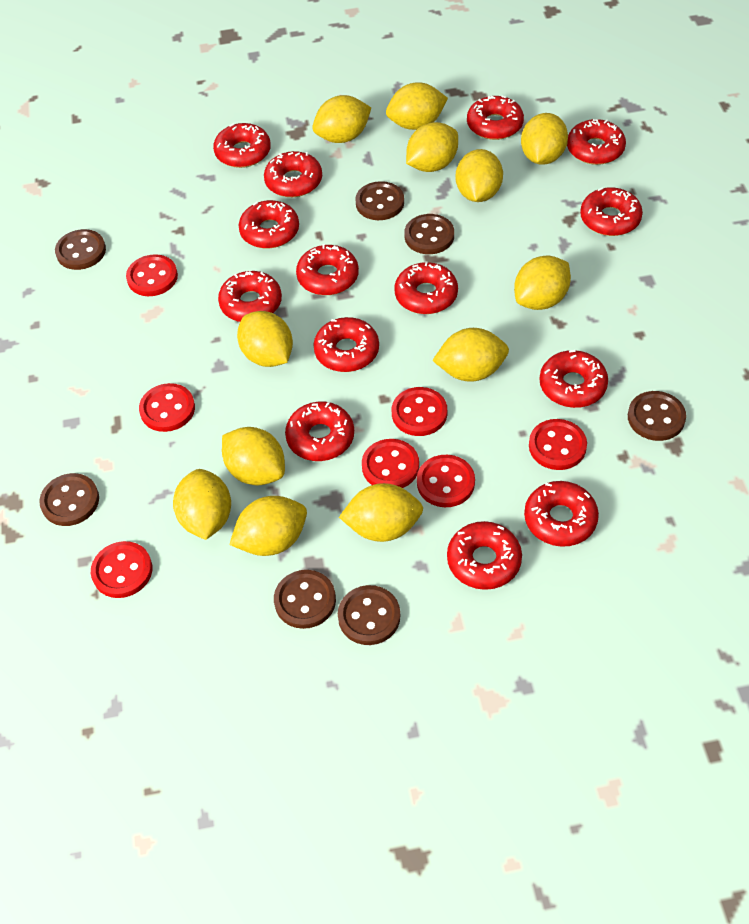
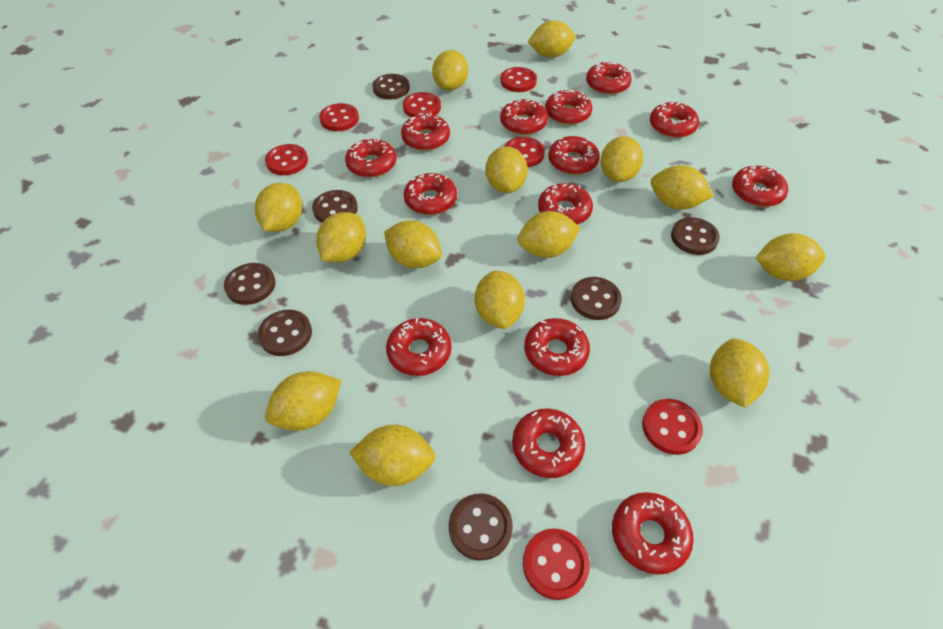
yellow lemon: [173,469,231,540] [222,427,285,486] [229,496,307,556] [237,311,293,367] [312,95,371,143] [339,483,423,542] [386,82,448,130] [406,122,458,172] [432,328,509,382] [456,149,503,202] [514,255,571,310] [521,113,568,165] = 12 -> [255,183,302,232] [265,371,341,431] [316,212,366,263] [349,425,436,486] [384,221,442,268] [432,50,468,90] [475,270,525,329] [486,146,528,193] [517,211,580,258] [528,20,575,58] [600,136,643,182] [651,165,714,210] [710,338,770,408] [756,233,826,281] = 14

